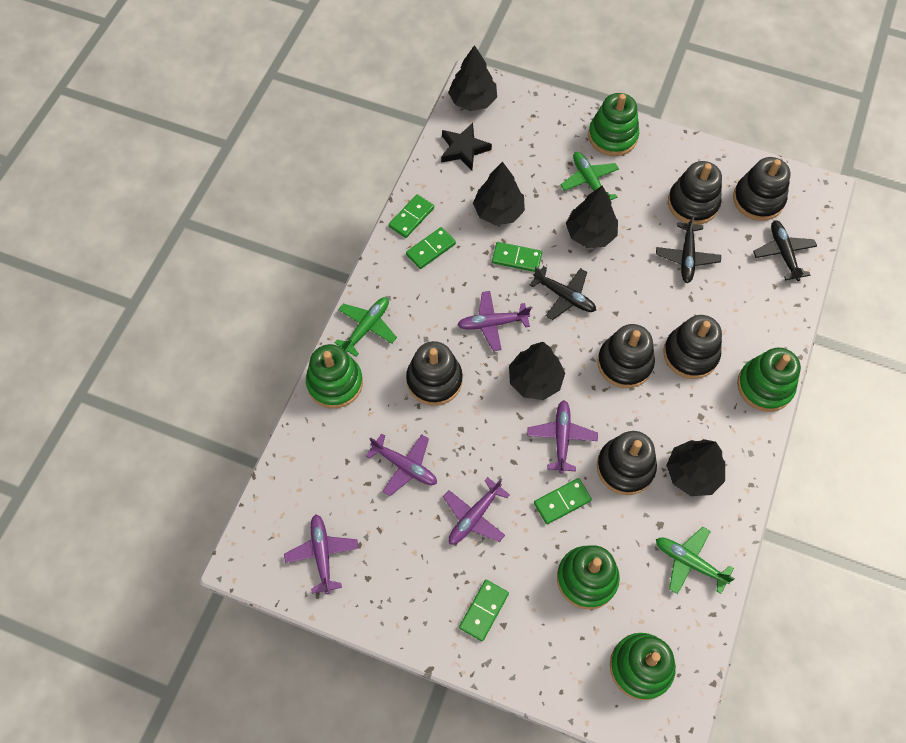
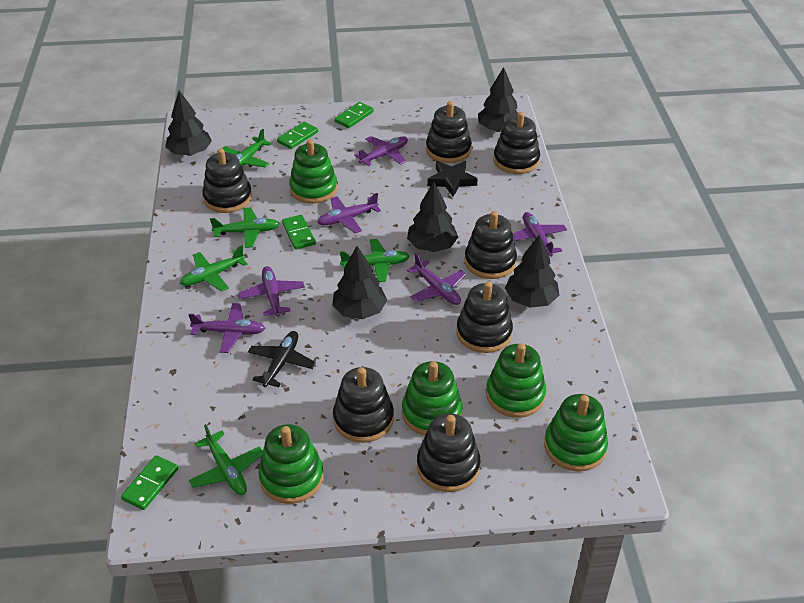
black plane: [530,266,596,320] [656,214,721,283] [753,220,817,281] = 3 -> [248,331,316,387] = 1
black stacking toy: [406,341,463,406] [597,324,655,388] [597,431,657,495] [663,315,722,379] [668,161,722,225] [733,157,790,221] = 6 -> [202,148,252,213] [333,367,394,443] [417,413,481,492] [426,101,472,163] [456,281,513,353] [465,211,517,279] [493,112,540,174] = 7
green domino: [389,194,434,238] [406,227,456,269] [459,580,509,641] [492,242,542,272] [534,478,592,524] = 5 -> [121,455,178,510] [277,122,318,149] [282,215,316,250] [334,102,374,128] = 4
green plane: [335,297,397,357] [561,152,619,200] [656,527,735,594] = 3 -> [180,246,248,291] [189,424,263,495] [210,207,280,248] [222,129,272,168] [340,239,410,282] = 5
purple plane: [284,514,359,594] [366,433,437,496] [443,477,510,545] [457,291,531,351] [527,400,598,474] = 5 -> [188,303,265,353] [238,266,305,317] [317,193,381,233] [354,136,408,166] [407,253,466,305] [513,212,567,257] = 6

